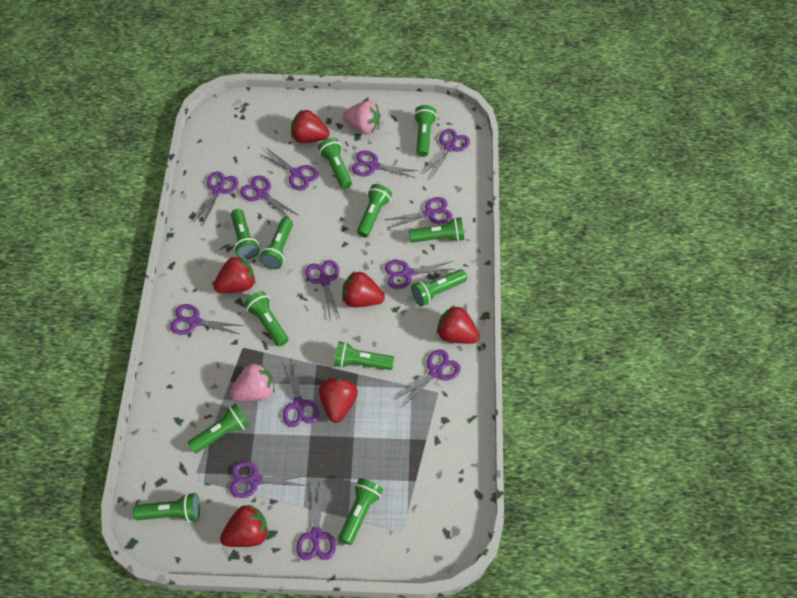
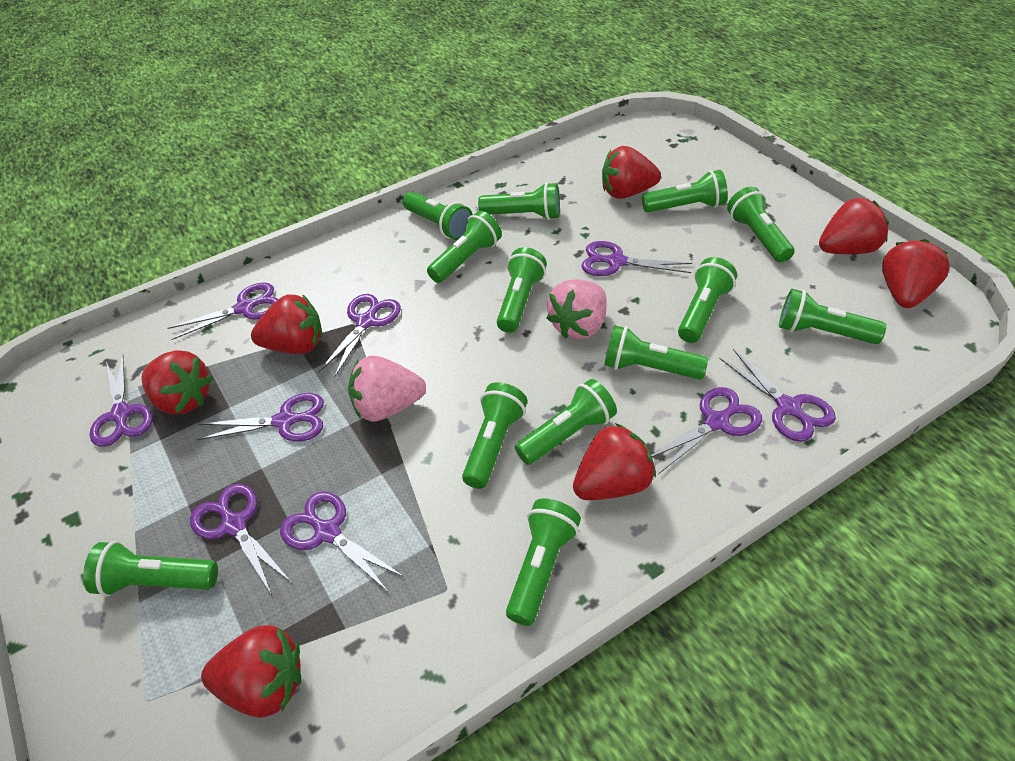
green flashlight: [133,493,200,522] [188,403,250,453] [231,209,259,260] [244,291,288,347] [259,218,293,269] [318,138,352,189] [334,341,394,370] [339,478,383,545] [357,184,392,238] [409,217,464,243] [411,269,467,306] [414,105,437,157] = 12 -> [83,541,218,597] [402,191,473,240] [427,211,502,283] [462,382,527,489] [478,182,560,220] [497,247,547,333] [506,499,581,626] [515,379,617,465] [604,325,708,380] [642,170,728,212] [678,257,737,343] [727,187,794,263] [779,289,886,344] = 13
purple scissors: [170,304,243,335] [193,171,239,226] [230,462,309,498] [240,176,298,219] [260,149,319,191] [283,361,319,427] [296,483,336,560] [305,260,341,320] [352,151,418,178] [385,197,452,229] [385,260,455,289] [396,350,461,407] [423,129,470,177] = 13 -> [90,355,153,447] [167,282,278,340] [190,484,292,595] [196,393,324,442] [280,491,404,592] [319,294,401,378] [581,241,692,276] [651,387,762,474] [719,349,836,442] = 9
red strawberry: [213,256,255,293] [220,504,269,547] [291,110,330,143] [319,377,358,423] [342,271,385,307] [437,305,480,344] = 6 -> [141,350,212,414] [201,625,301,718] [251,294,323,354] [573,423,656,500] [602,146,661,199] [819,198,889,254] [882,239,950,308] = 7

